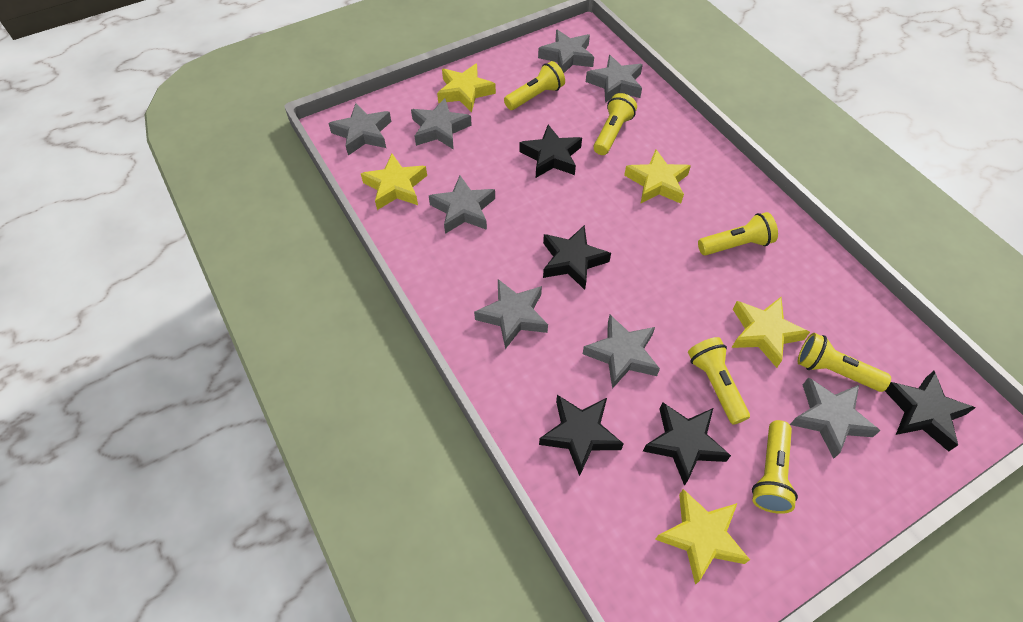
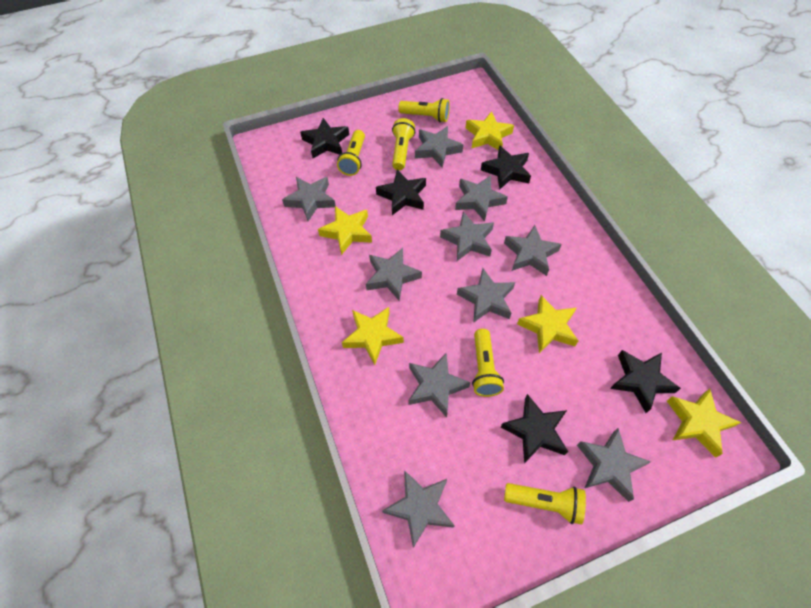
grey star: [328,103,391,156] [411,98,472,150] [429,176,495,234] [474,279,548,349] [538,30,594,73] [583,315,660,389] [586,55,643,103] [790,377,881,459] = 8 -> [282,177,336,221] [366,248,422,301] [382,470,455,548] [408,353,470,418] [415,126,463,168] [440,212,494,261] [455,176,508,222] [457,268,515,323] [504,225,562,276] [577,428,651,502] = 10
yellow flashlight: [504,61,565,110] [594,93,637,155] [688,337,750,425] [698,212,778,256] [752,420,798,514] [798,333,891,392] = 6 -> [337,130,365,176] [392,118,415,170] [398,98,450,122] [472,329,504,397] [504,483,586,525] = 5

